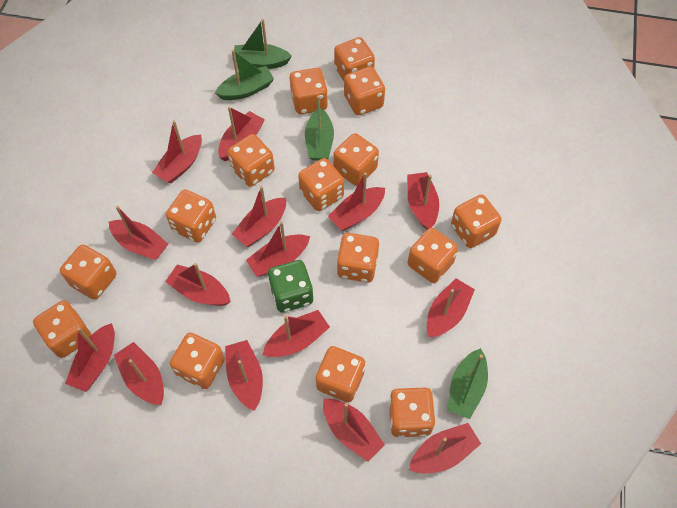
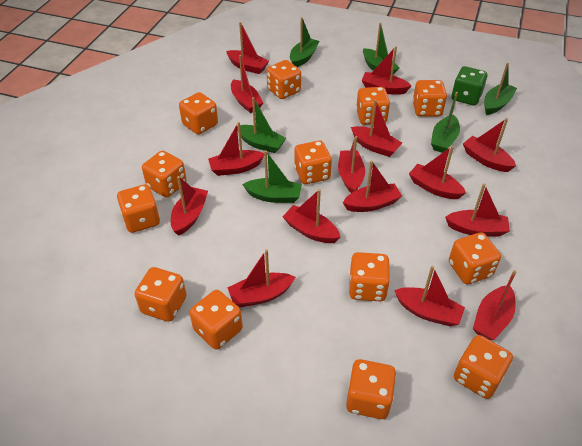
green boat: [215,50,274,100] [232,19,292,69] [305,95,334,161] [447,348,488,419] = 4 -> [237,97,286,153] [242,151,302,203] [290,17,320,67] [363,23,399,75] [431,92,460,153] [484,63,517,115] = 6
orange dice: [33,300,91,358] [60,244,117,300] [166,190,216,242] [170,333,225,389] [228,134,275,187] [290,68,328,114] [298,158,344,211] [316,346,365,402] [333,133,379,186] [334,37,375,81] [337,233,379,283] [344,66,385,115] [388,388,435,438] [408,228,458,283] [451,195,502,248] = 15 -> [117,184,160,233] [135,267,187,322] [142,151,187,197] [179,92,218,135] [190,290,243,350] [267,60,301,99] [294,141,332,184] [346,359,396,419] [349,252,390,302] [356,87,390,125] [413,80,447,116] [449,232,501,284] [454,335,513,399] = 13

